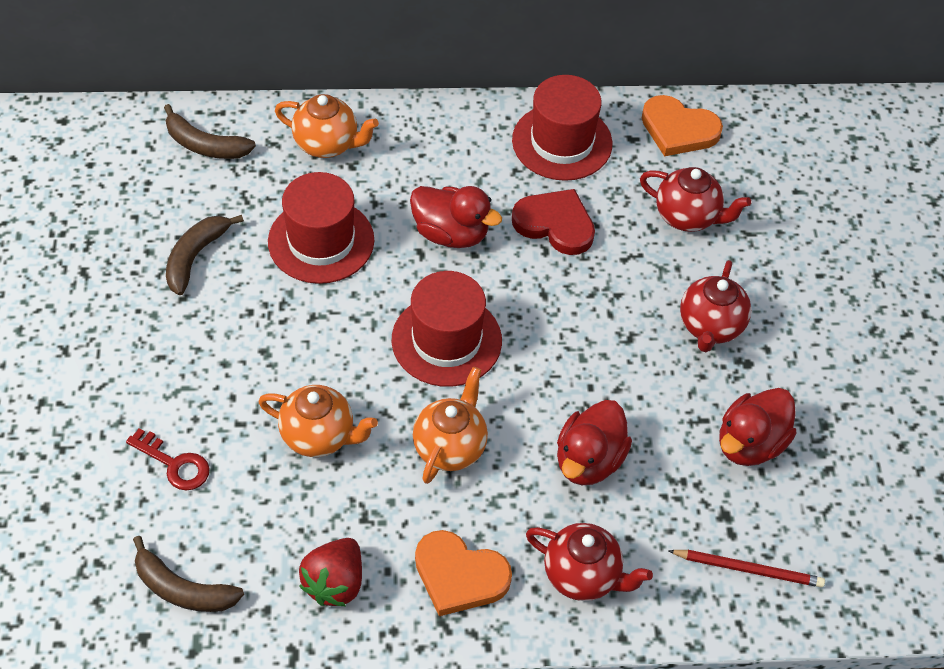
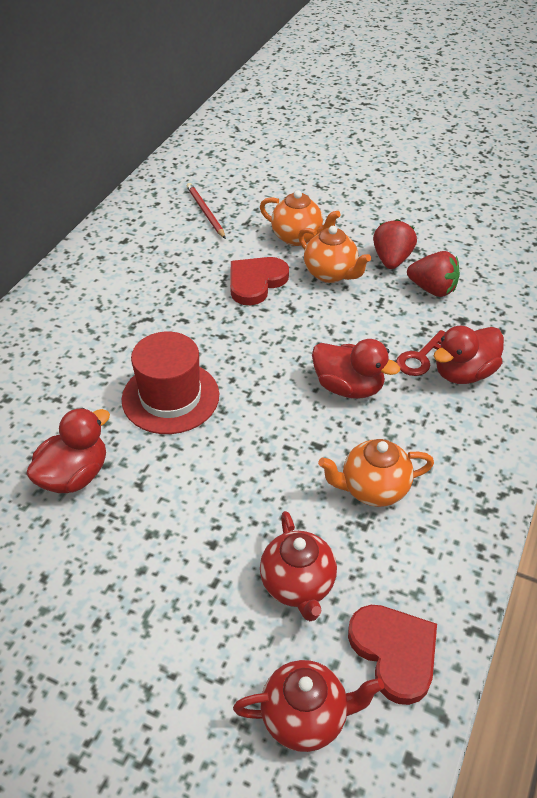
brown banana: [133,536,244,612] [164,104,256,159] [166,215,244,295] = 3 -> none = 0
orange heart: [415,530,512,616] [642,95,723,156] = 2 -> none = 0
red hat: [268,172,374,284] [392,271,502,387] [512,75,612,181] = 3 -> [122,332,219,434] = 1
red heart: [512,189,595,255] = 1 -> [230,257,289,305] [348,605,437,705] = 2
red strawberry: [299,538,362,606] = 1 -> [373,219,417,269] [407,251,460,297] = 2
red teapot: [526,523,653,601] [640,167,751,232] [680,260,751,352] = 3 -> [233,660,384,752] [260,511,337,621] = 2

